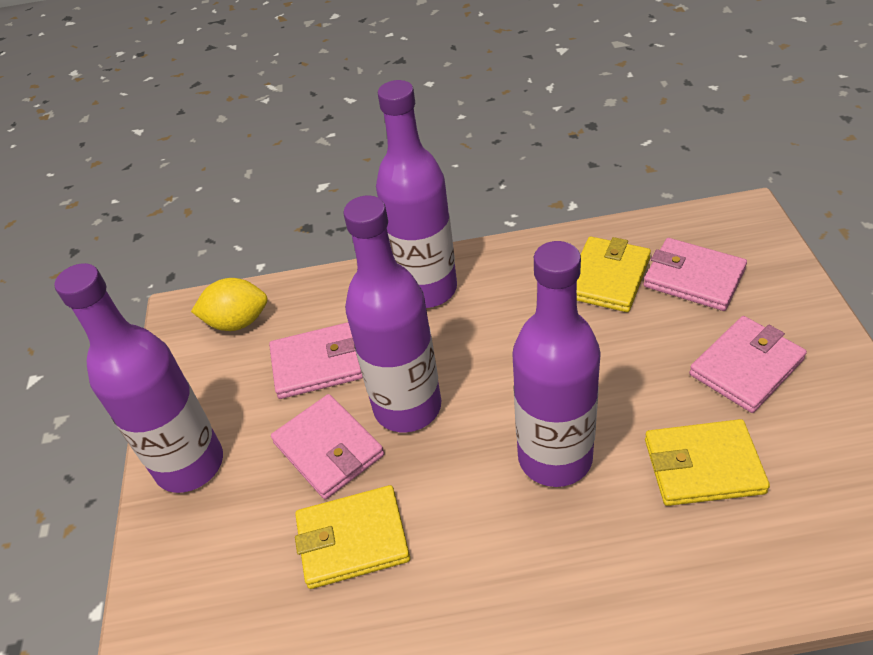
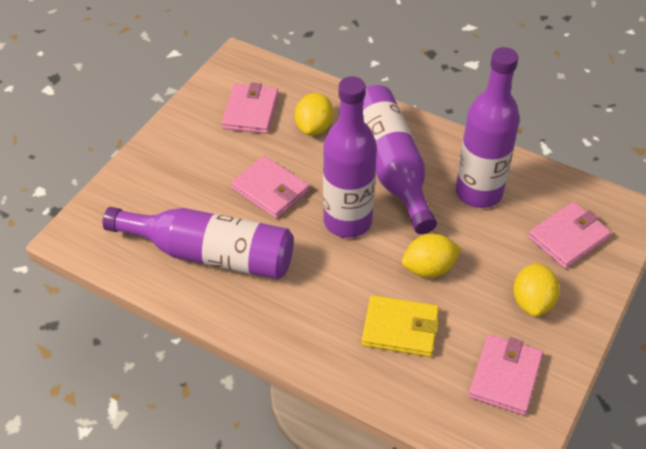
yellow lemon: [191,278,267,331] = 1 -> [295,93,334,135] [402,234,461,278] [513,263,560,317] = 3
yellow wallet: [295,485,410,589] [577,237,651,312] [645,419,770,506] = 3 -> [362,295,439,357] = 1

